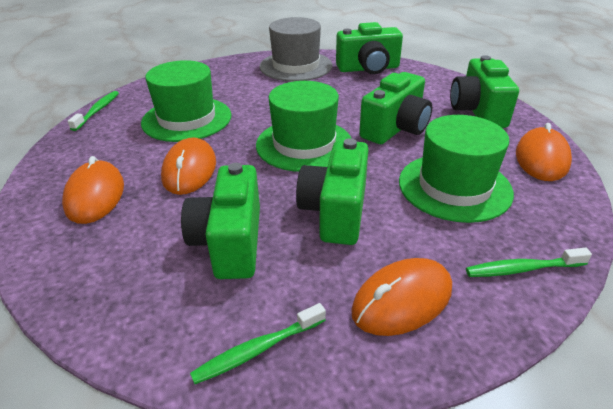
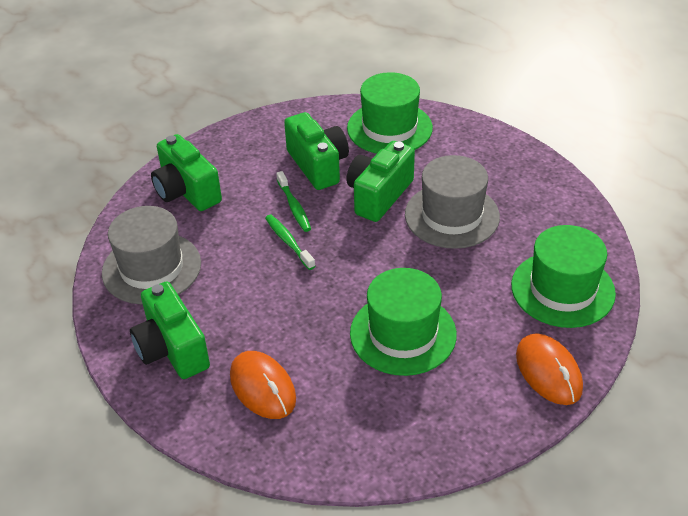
green camera: [181,163,260,279] [296,138,369,245] [336,22,403,74] [359,72,432,144] [450,55,519,128] = 5 -> [130,281,210,379] [151,134,222,211] [284,112,349,190] [346,141,415,222] = 4
green toothbrush: [68,91,119,131] [190,303,326,384] [466,248,592,277] = 3 -> [265,215,315,270] [276,171,311,232] = 2
grey hat: [259,17,333,81] = 1 -> [102,206,201,304] [405,155,500,249] = 2
orange mouse: [62,156,124,224] [161,137,216,195] [351,258,452,336] [516,123,572,181] = 4 -> [230,351,296,419] [516,333,583,405] = 2

